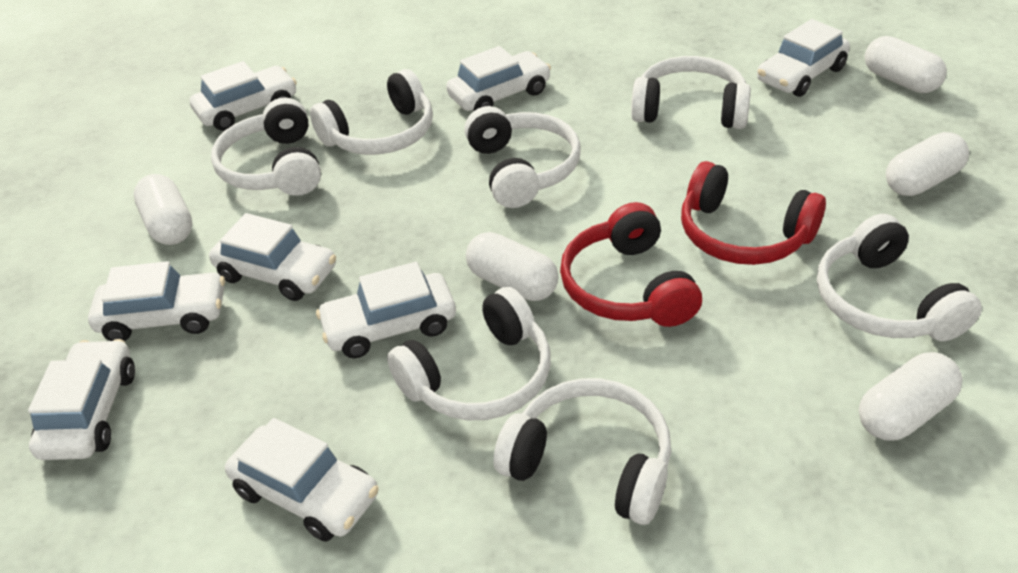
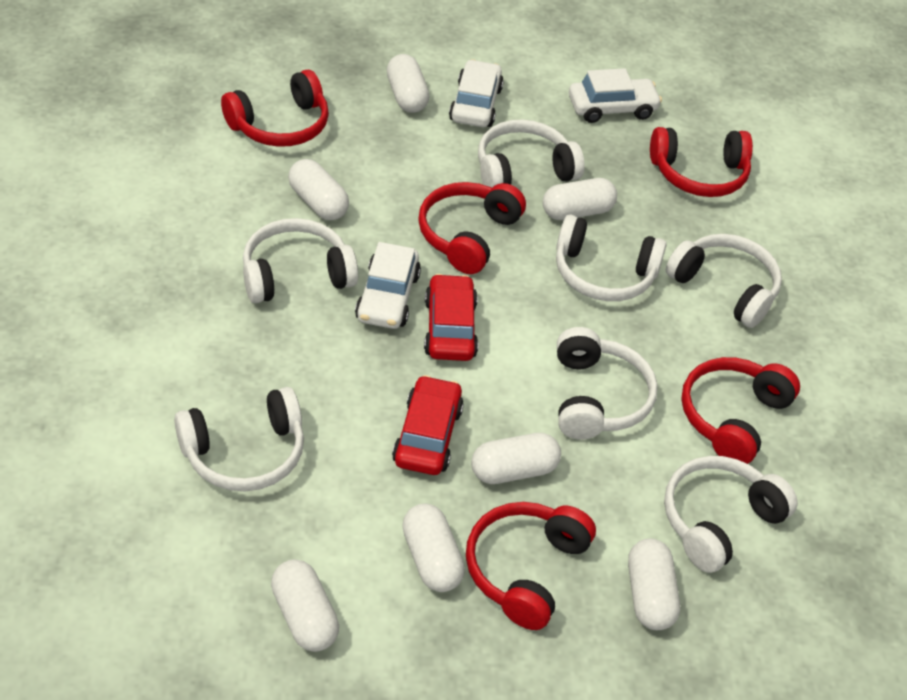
red car: none = 0 -> [392,375,464,475] [424,274,478,361] = 2
red headphones: [560,202,702,327] [681,161,826,265] = 2 -> [221,70,329,147] [418,182,526,274] [466,502,596,630] [650,127,753,197] [681,357,800,464] = 5
white capsule: [134,174,193,245] [466,232,559,301] [859,352,963,441] [865,36,947,93] [886,132,969,196] = 5 -> [271,559,339,652] [288,159,349,220] [387,54,429,113] [402,503,465,592] [471,433,561,484] [543,178,617,220] [628,538,680,630] = 7
white car: [28,339,135,460] [88,261,225,341] [190,61,297,131] [209,213,336,301] [225,418,379,542] [316,262,456,358] [446,46,551,111] [757,19,850,97] = 8 -> [355,242,421,329] [449,59,504,127] [569,68,662,123] = 3

